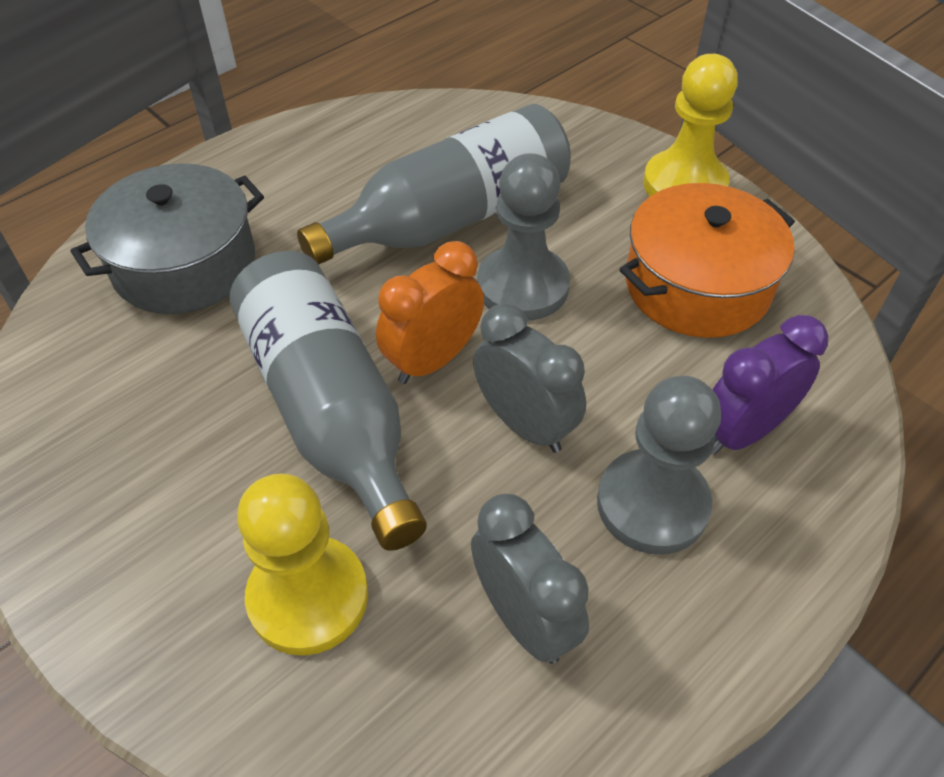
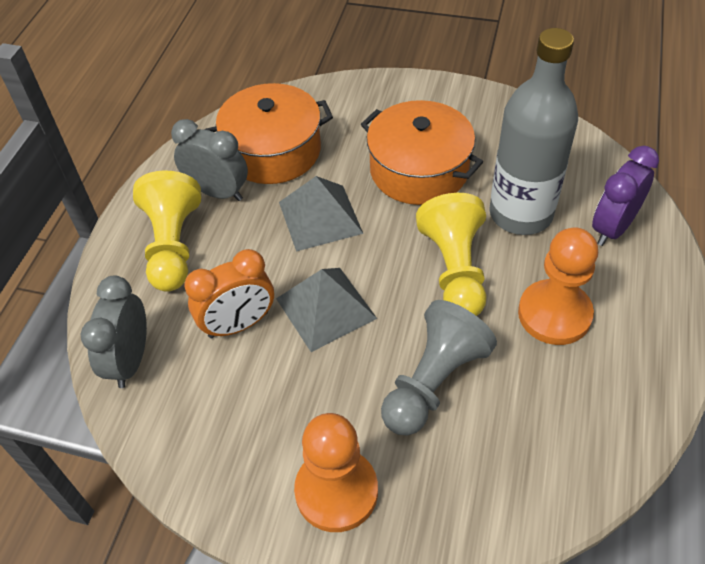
grey bottle: [230,251,427,551] [297,104,571,264] = 2 -> [489,28,578,235] = 1
grey pawn: [477,153,570,321] [597,376,721,555] = 2 -> [381,300,497,436] = 1
grey pot: [70,163,264,314] = 1 -> none = 0
grey pyramid: none = 0 -> [276,268,377,352] [279,176,363,251] = 2
orange pawn: none = 0 -> [294,413,378,532] [518,228,598,345] = 2
orange pot: [620,183,795,338] = 1 -> [205,83,333,184] [361,100,483,205] = 2

